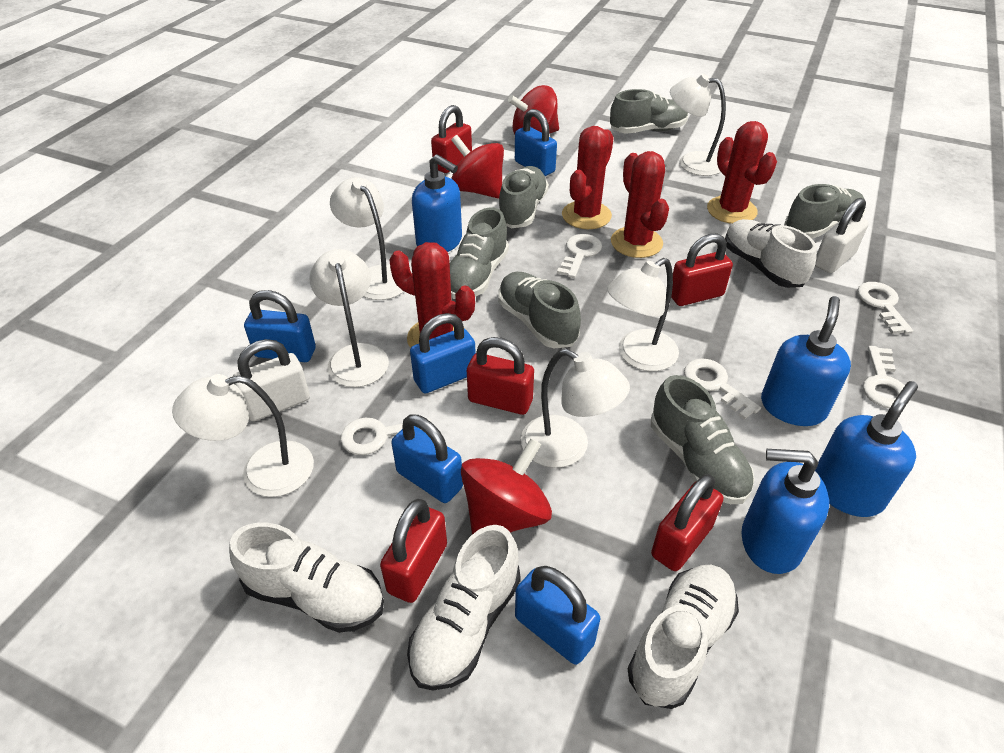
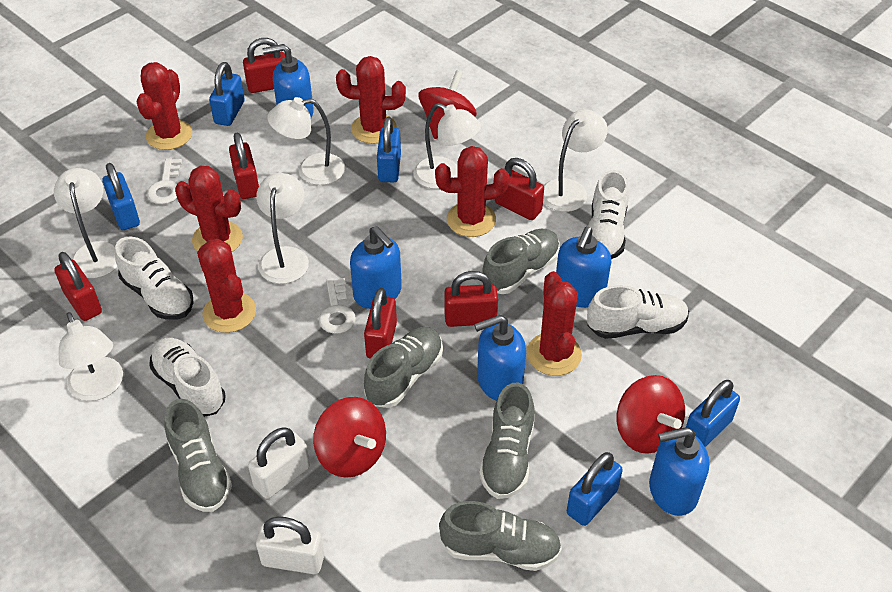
blue soap dispenser: [412,154,462,252] [741,449,829,574] [761,296,851,426] [815,381,918,517] = 4 -> [263,44,314,118] [350,226,402,309] [474,315,526,401] [556,227,611,308] [649,427,709,516] = 5
grey shoe: [450,207,509,299] [498,272,581,348] [499,166,549,228] [610,89,688,134] [651,375,754,504] [784,184,866,239] = 6 -> [164,399,232,512] [364,327,443,408] [439,501,562,571] [479,383,535,499] [482,229,560,294] = 5
red cactus: [389,242,475,348] [562,126,614,229] [611,151,669,258] [707,121,777,224] = 4 -> [137,62,192,150] [175,166,243,252] [197,239,256,333] [336,56,406,144] [435,146,510,237] [527,271,582,376] = 6
red padlock: [380,499,447,603] [431,105,472,173] [467,337,534,415] [651,474,723,571] [671,234,733,306] = 5 -> [54,252,102,321] [229,132,259,199] [243,38,285,93] [364,288,397,359] [444,271,498,327] [495,158,544,220] = 6
white key: [340,418,431,455] [557,234,602,278] [684,358,761,420] [857,282,913,334] [863,346,905,408] = 5 -> [147,158,182,204] [319,278,356,334] = 2

